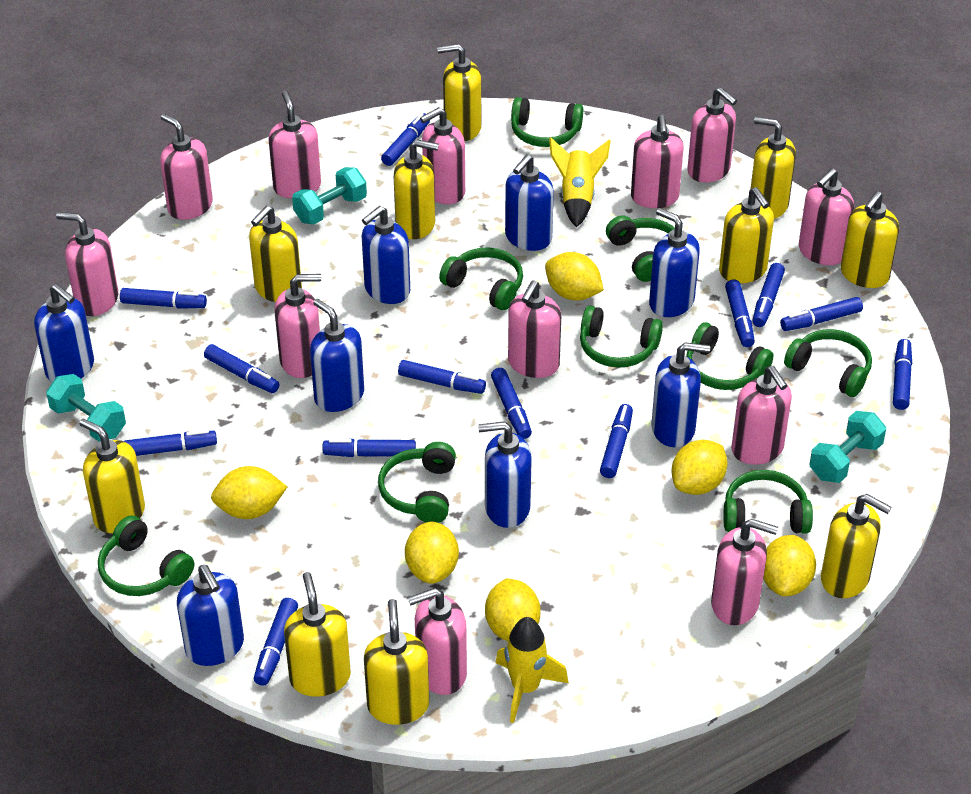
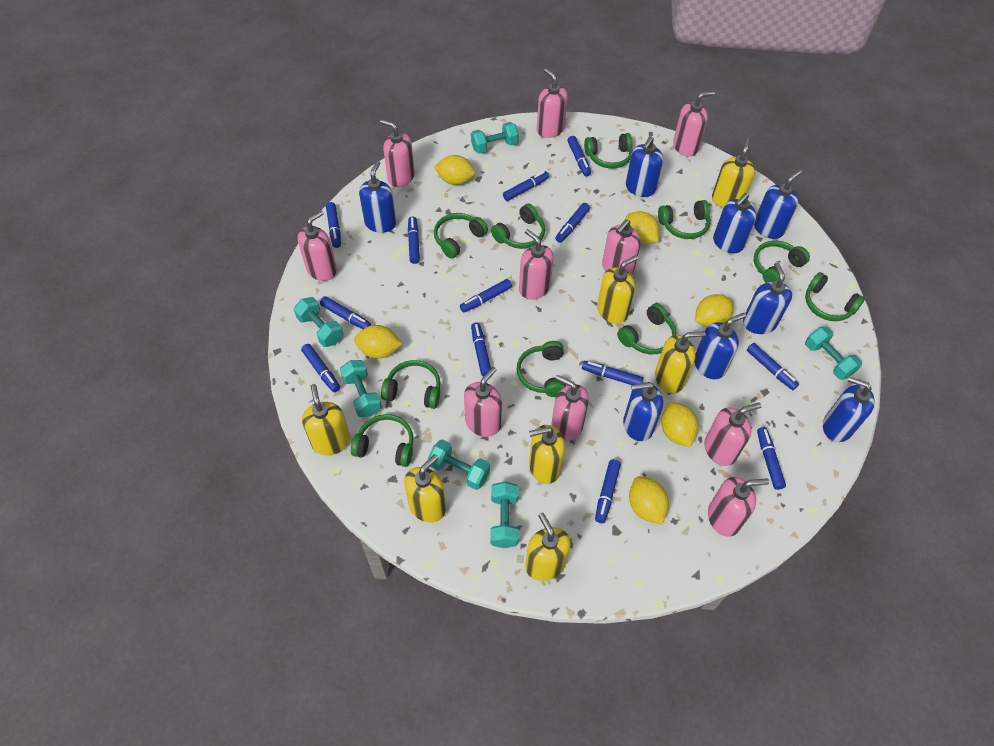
green headphones: [98,515,194,596] [378,442,456,523] [439,247,523,310] [511,97,583,147] [580,305,663,368] [606,215,675,282] [686,323,773,390] [723,470,813,534] [784,329,872,397] = 9 -> [351,414,414,467] [381,360,441,409] [434,213,488,259] [491,204,545,249] [516,341,566,397] [584,133,633,168] [617,303,676,354] [658,200,711,239] [754,241,810,283] [805,272,865,321] = 10
pink soap dispenser: [56,212,118,316] [160,114,213,220] [268,91,321,199] [275,274,321,378] [408,588,467,695] [420,107,465,204] [508,280,561,378] [631,115,684,208] [687,87,737,183] [711,519,778,625] [731,366,792,465] [799,168,854,265] = 12 -> [298,210,337,281] [380,119,415,187] [464,367,502,437] [519,229,554,299] [537,68,568,138] [551,375,589,442] [602,219,641,276] [673,91,715,157] [704,403,762,466] [708,477,769,536] = 10
turquoise dumbbell: [46,374,126,441] [292,167,367,224] [810,411,886,483] = 3 -> [294,297,343,347] [340,360,382,417] [428,439,490,490] [471,122,519,154] [490,481,519,548] [805,326,862,380] = 6
yellow rocket: [496,617,569,723] [549,137,611,227] = 2 -> none = 0
yellow soap dispenser: [79,419,145,533] [249,206,302,302] [284,572,351,697] [364,599,429,725] [394,139,439,239] [437,44,481,141] [719,187,774,283] [751,117,796,219] [821,494,891,598] [841,191,899,288] = 10 -> [302,384,350,455] [404,454,446,523] [525,513,571,581] [529,425,565,484] [597,255,638,324] [655,331,706,393] [712,138,755,208] = 7

